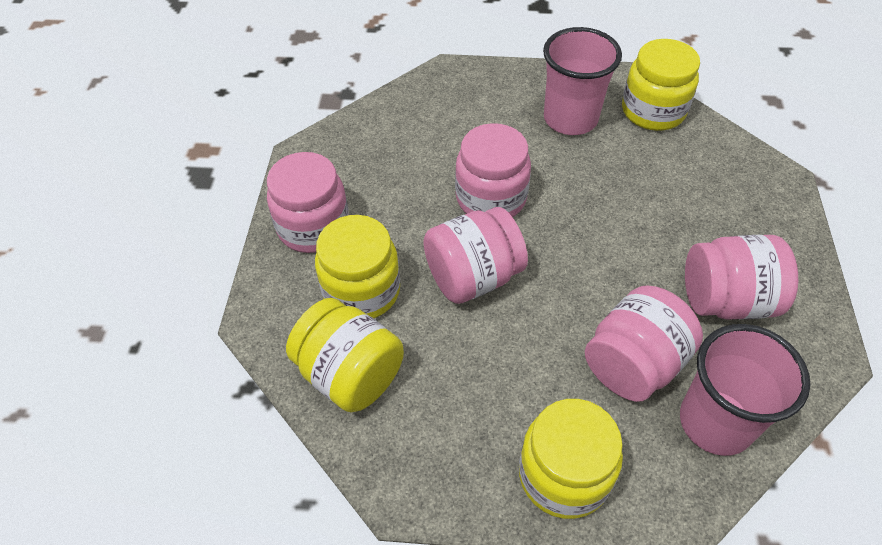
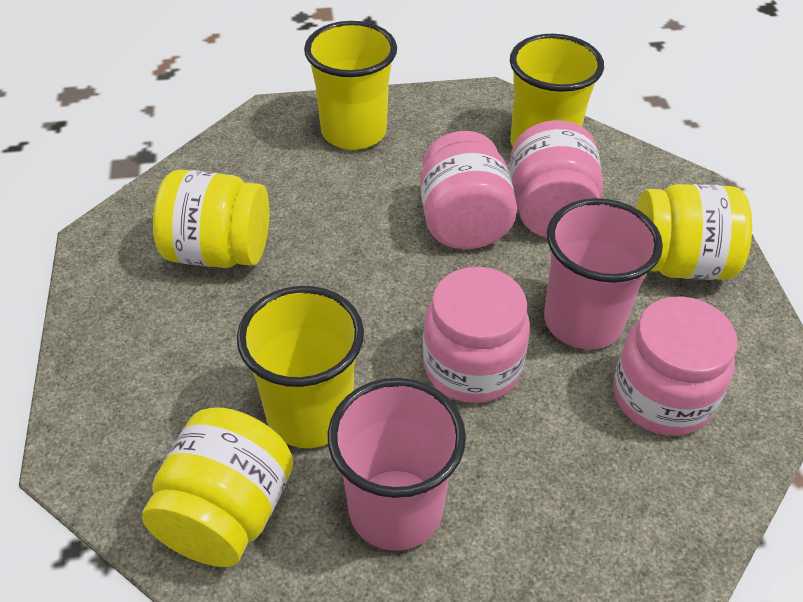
pink jar: [267,152,349,253] [423,207,528,304] [455,123,531,217] [585,285,703,402] [685,235,798,320] = 5 -> [420,131,517,249] [423,267,530,403] [510,120,603,237] [613,296,738,436] = 4
yellow cup: none = 0 -> [237,286,364,448] [304,21,397,150] [510,34,604,147] = 3
yellow jar: [286,298,404,412] [315,215,400,318] [519,399,623,519] [622,39,700,131] = 4 -> [142,408,293,567] [153,170,270,268] [636,184,752,280] = 3

